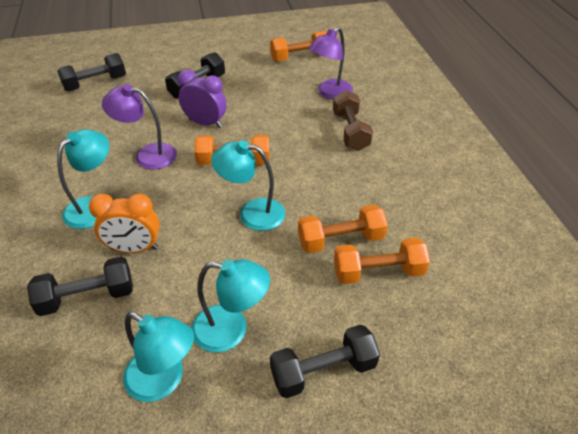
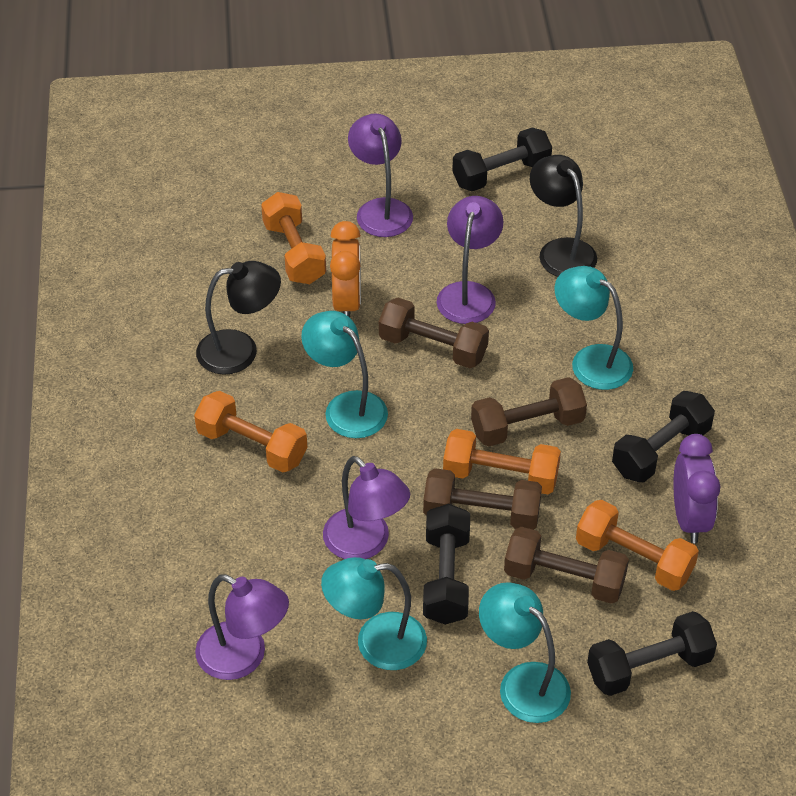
black lamp: none = 0 -> [196,261,281,375] [530,155,597,277] = 2
brown dumbbell: [333,90,373,151] = 1 -> [379,298,489,368] [423,468,542,530] [471,377,587,446] [504,527,629,604] = 4
purple lamp: [102,84,177,170] [308,27,353,99] = 2 -> [195,575,289,680] [323,456,410,559] [348,113,413,237] [437,196,504,324] = 4

